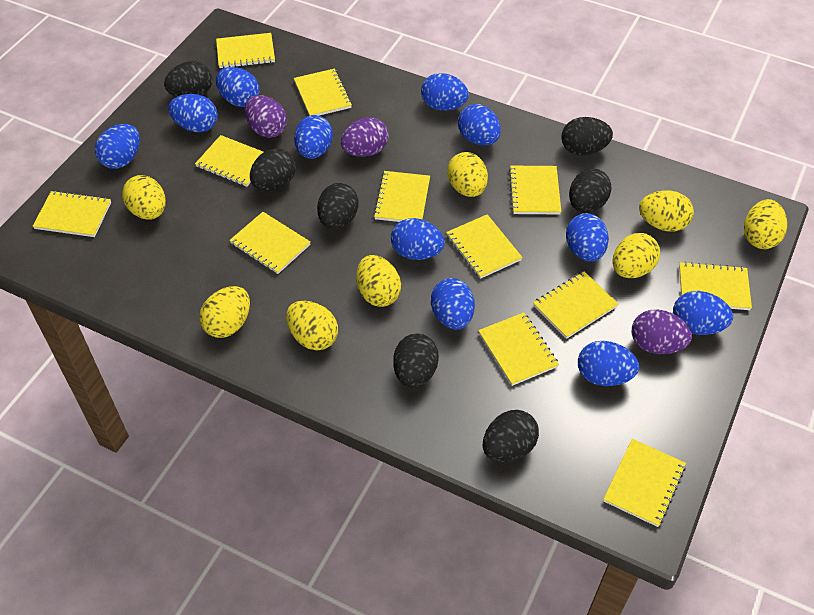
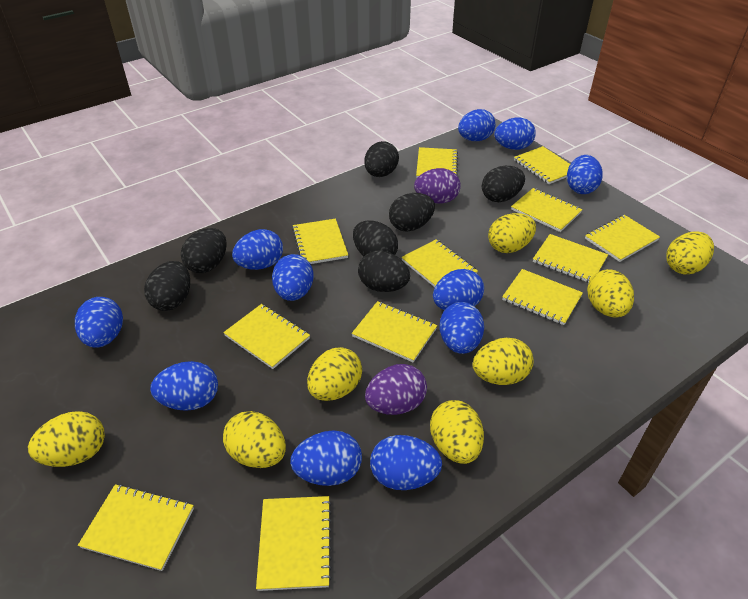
purple egg: [244,95,287,138] [341,117,389,157] [632,309,692,354] = 3 -> [365,364,427,415] [414,168,461,203] = 2

